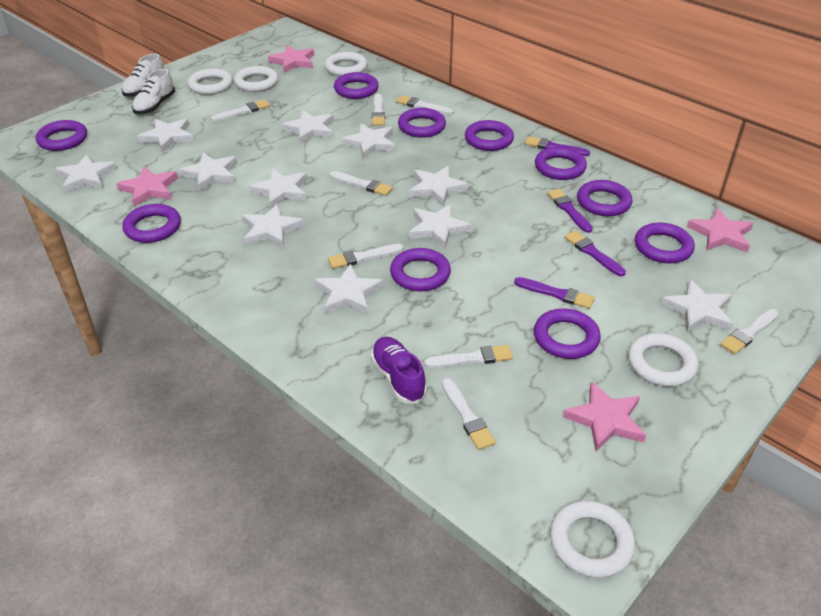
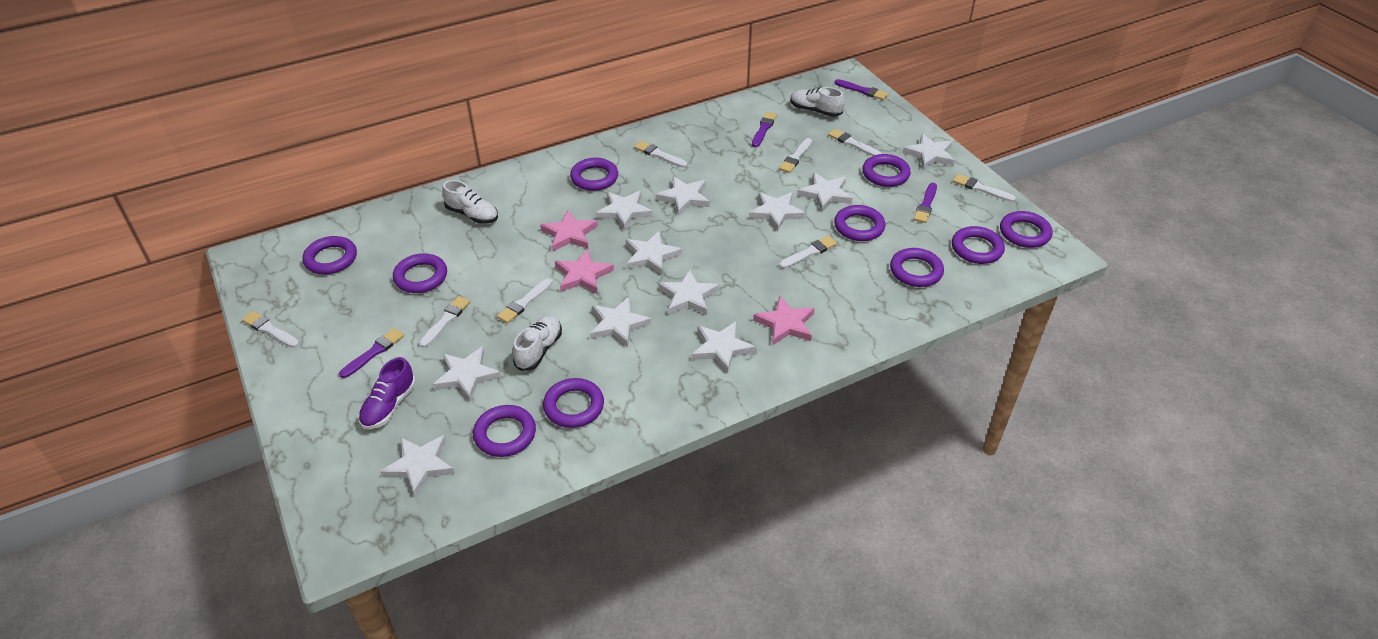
pink star: [116,167,178,207] [268,45,314,73] [563,382,646,451] [687,208,753,253] = 4 -> [540,210,598,251] [555,249,614,294] [753,296,815,345] = 3
white ring: [188,68,233,95] [234,66,278,92] [324,52,367,76] [550,500,635,578] [628,333,698,387] = 5 -> none = 0
white shoe: [122,53,164,97] [132,69,175,114] = 2 -> [442,180,498,224] [513,315,562,371] [790,87,845,117] = 3

